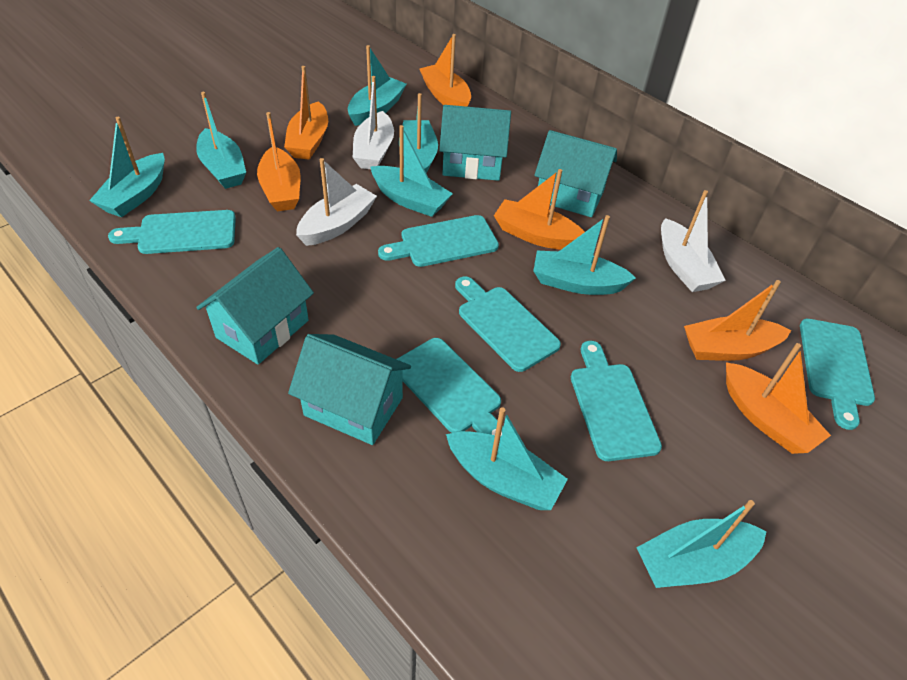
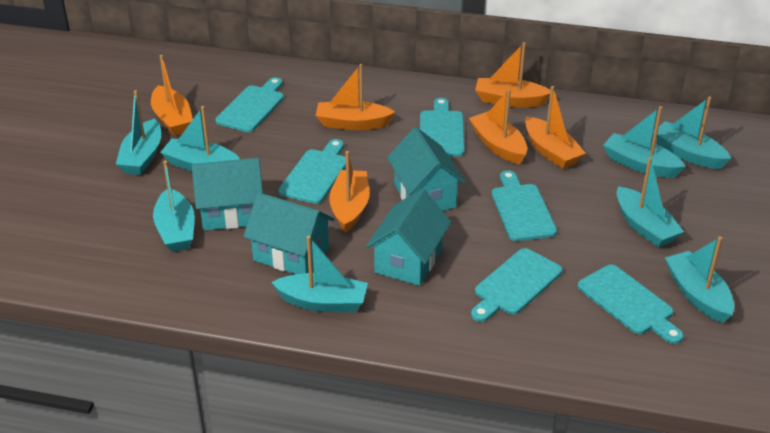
white boat: [296,158,377,246] [352,76,394,169] [661,190,726,292] = 3 -> none = 0

